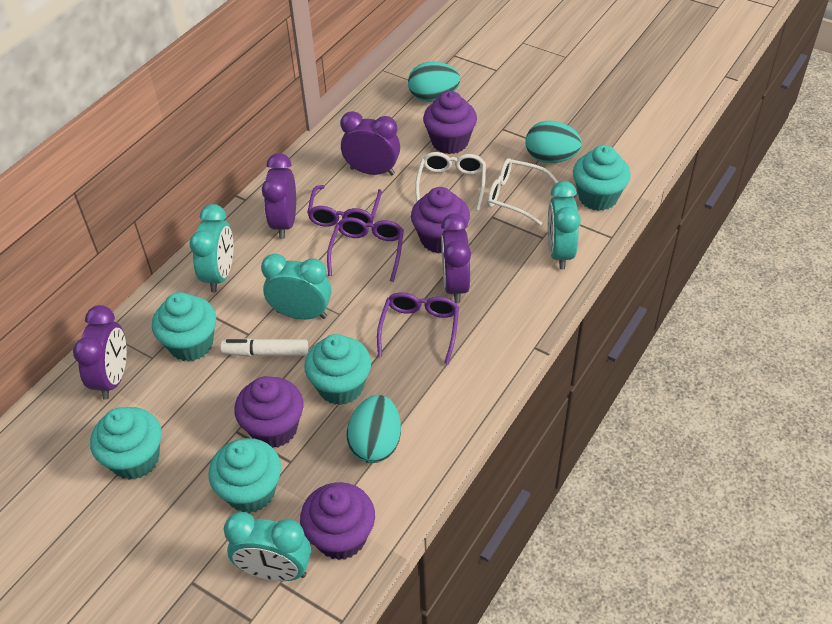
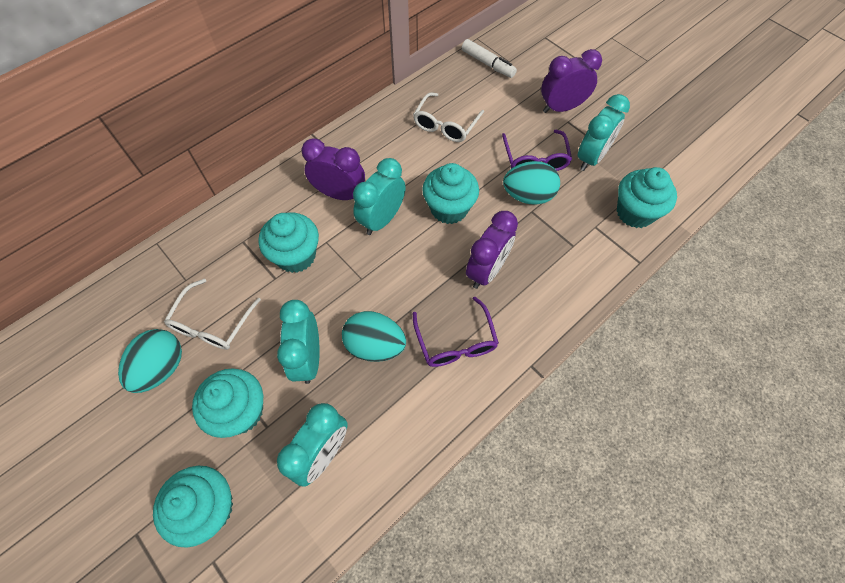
purple clock: [73,305,127,400] [262,153,296,239] [340,111,400,175] [441,213,471,303] = 4 -> [302,138,365,200] [466,211,518,289] [541,49,602,113] = 3
purple cupcake: [234,376,304,448] [300,482,375,560] [411,187,470,253] [423,91,477,154] = 4 -> none = 0
purple glasses: [307,185,382,227] [327,217,404,282] [377,292,459,365] = 3 -> [413,297,499,367] [502,130,572,171] = 2

